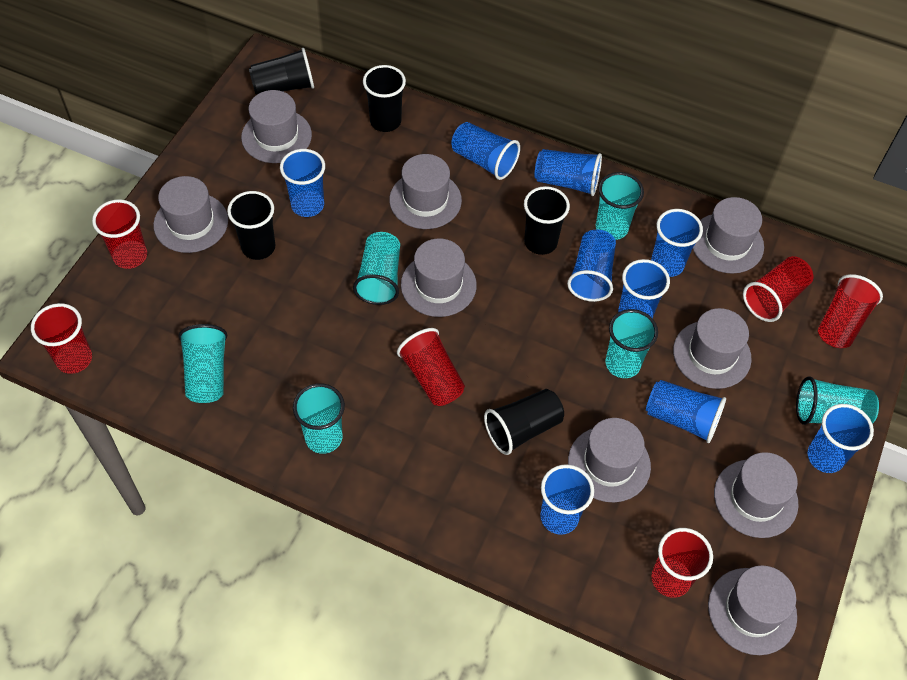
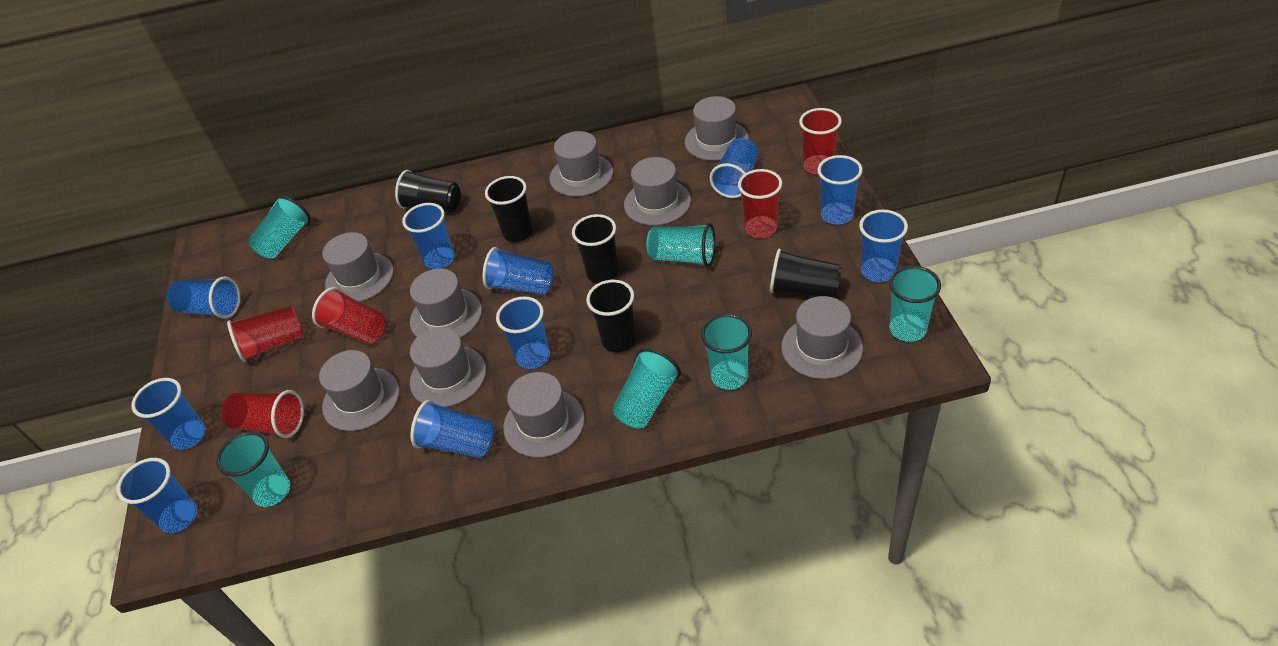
blue cup: [280,149,325,217] [451,122,520,180] [534,149,602,196] [540,464,594,535] [567,229,616,302] [618,259,670,318] [646,380,726,443] [651,209,703,277] [808,404,874,473] = 9 -> [117,458,197,533] [131,378,206,450] [167,276,241,319] [402,203,455,269] [411,400,494,458] [483,247,554,295] [496,296,550,369] [710,138,758,198] [818,155,863,225] [859,209,908,282] = 10
red cup: [31,303,92,374] [92,199,147,269] [397,328,465,406] [652,528,713,598] [743,256,813,322] [818,274,883,348] = 6 -> [222,390,304,438] [227,306,304,362] [312,287,386,344] [738,169,782,238] [799,108,842,175] = 5

